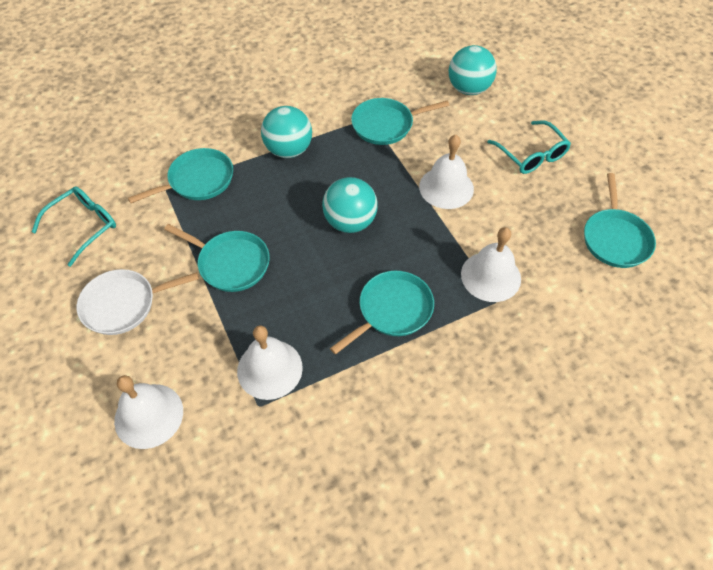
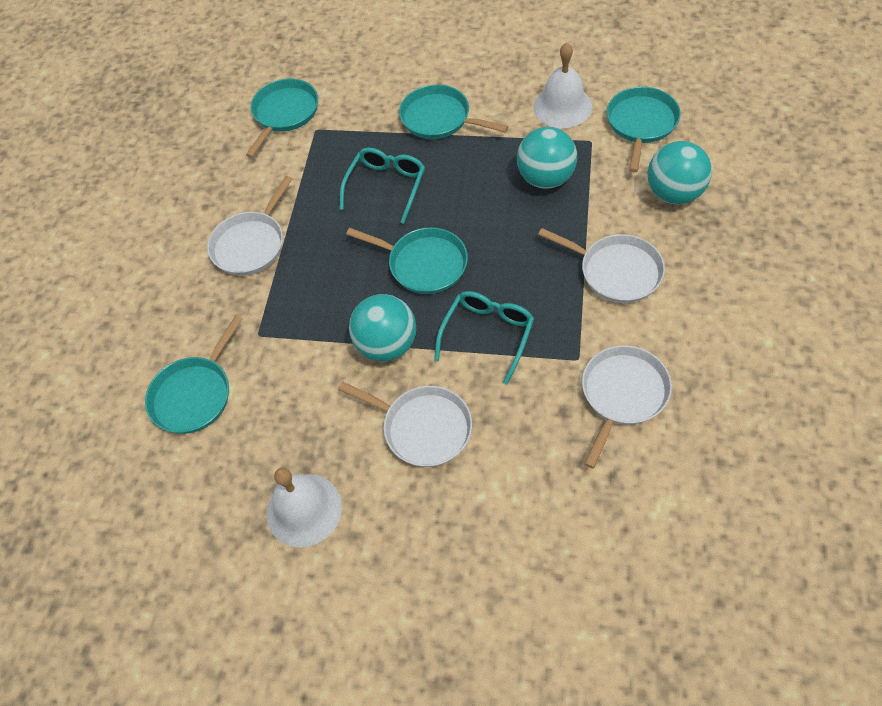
white bell: [114,375,183,449] [237,326,303,400] [419,135,474,209] [461,227,521,302] = 4 -> [267,468,342,548] [533,43,593,128] = 2
white pan: [77,269,199,335] = 1 -> [207,176,292,276] [338,382,472,467] [538,228,665,303] [582,345,672,468] = 4

